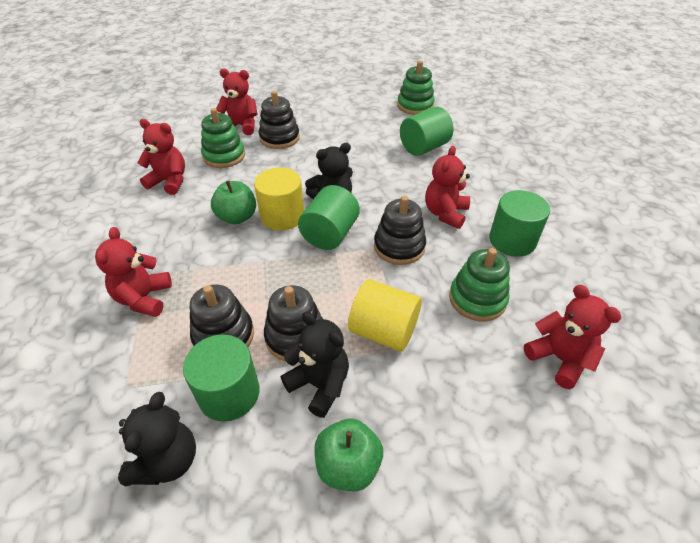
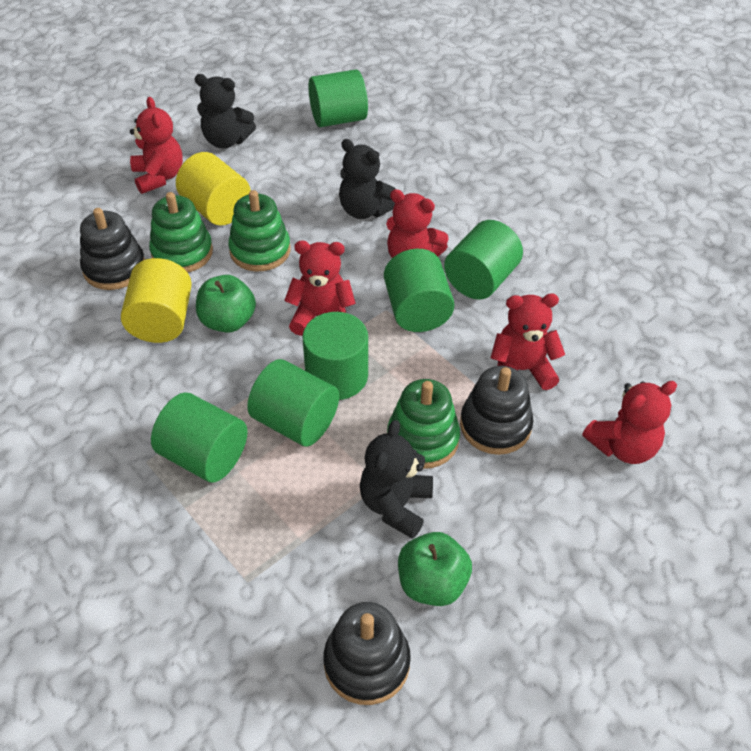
black stacking toy: [190,285,254,347] [259,91,300,149] [264,285,323,362] [374,196,426,265] = 4 -> [80,208,145,290] [324,602,411,705] [460,366,533,455] = 3
green cylinder: [183,334,259,422] [298,185,360,250] [400,106,453,156] [489,190,550,257] = 4 -> [151,393,248,483] [247,359,339,447] [302,312,368,400] [309,69,368,127] [384,249,455,332] [444,220,523,300] = 6

